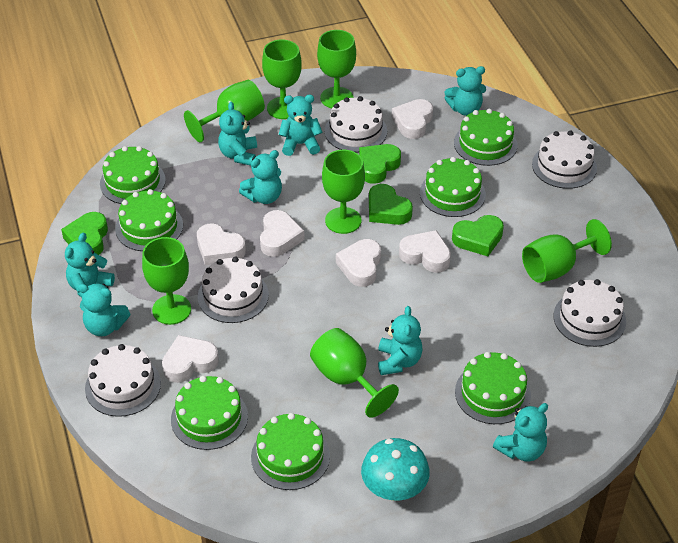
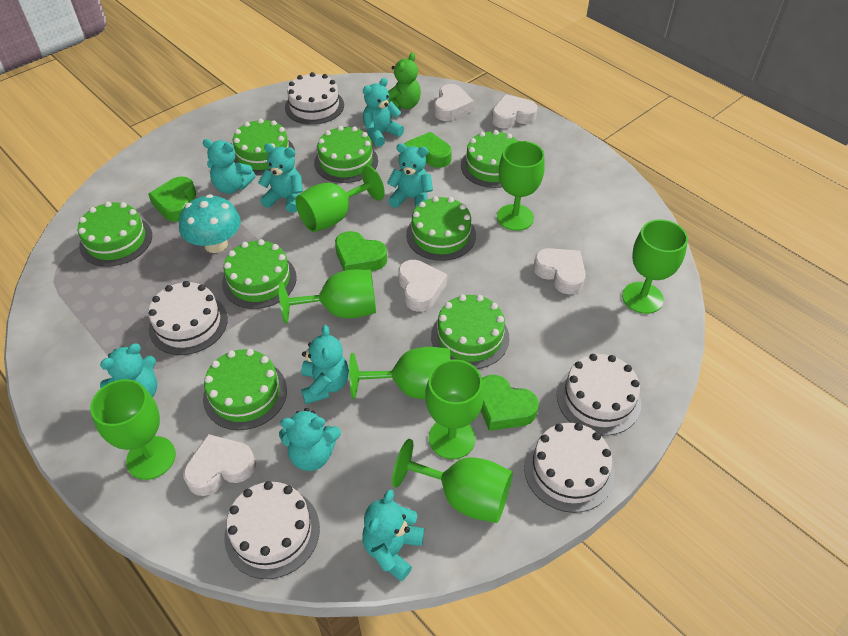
green cake: [100,146,166,204] [115,189,183,251] [171,376,248,450] [251,413,330,490] [420,157,486,217] [454,109,517,166] [455,352,531,424] = 7 -> [78,201,152,267] [203,349,287,430] [222,239,297,309] [233,118,295,175] [314,126,378,183] [406,196,476,261] [431,294,509,369] [461,130,517,188] = 8
green goblet: [142,237,191,325] [184,80,265,142] [262,40,302,119] [310,328,399,418] [317,30,356,108] [322,150,365,234] [522,219,612,283] = 7 -> [90,379,176,480] [279,270,376,323] [295,165,385,232] [349,347,450,399] [392,439,513,523] [425,360,484,459] [497,141,545,231] [622,220,688,314] = 8
green teddy bear: none = 0 -> [388,53,421,110] = 1
white heart: [162,335,219,383] [197,223,246,265] [260,210,305,257] [336,239,381,287] [392,99,433,139] [399,230,451,273] = 6 -> [183,434,256,496] [398,260,447,312] [434,84,474,121] [492,94,538,129] [533,248,586,294] = 5

